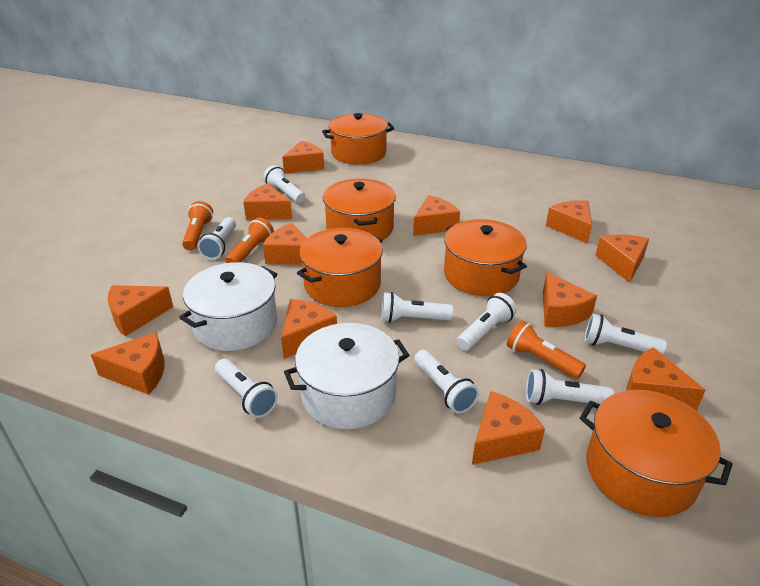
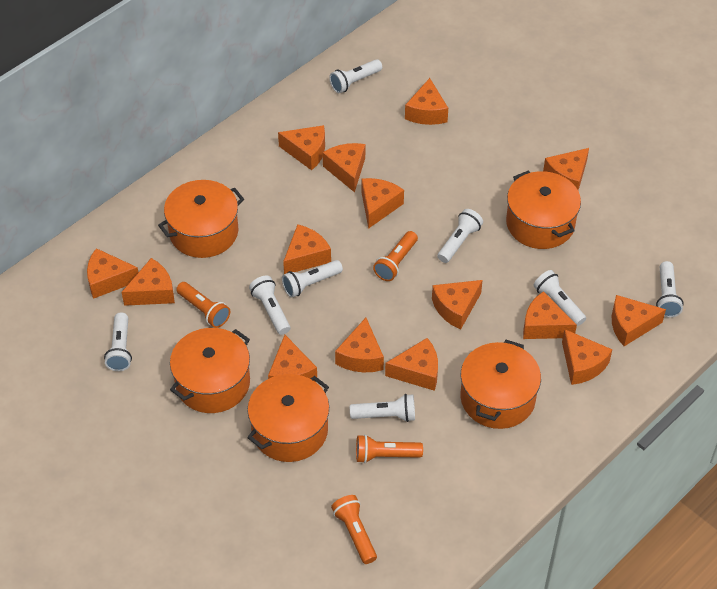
orange cheese: [91,332,165,395] [108,285,173,336] [243,183,292,220] [263,223,307,265] [281,299,337,359] [282,141,324,174] [413,195,460,236] [472,391,545,465] [543,272,597,327] [546,200,592,244] [595,234,649,283] [626,347,706,411] = 12 -> [87,248,138,299] [121,258,175,306] [268,335,317,382] [278,125,325,170] [283,224,331,274] [323,143,365,192] [335,318,384,372] [362,178,404,229] [385,338,438,391] [405,78,448,125] [432,280,483,330] [523,291,577,339] [543,148,589,190] [562,329,613,385] [612,295,666,346] = 15
orange flashlight: [182,201,213,250] [226,217,274,263] [506,321,586,379] = 3 -> [176,282,230,328] [331,495,377,564] [356,435,423,463] [373,231,418,281] = 4
white pot: [179,262,278,351] [284,323,409,429] = 2 -> none = 0

